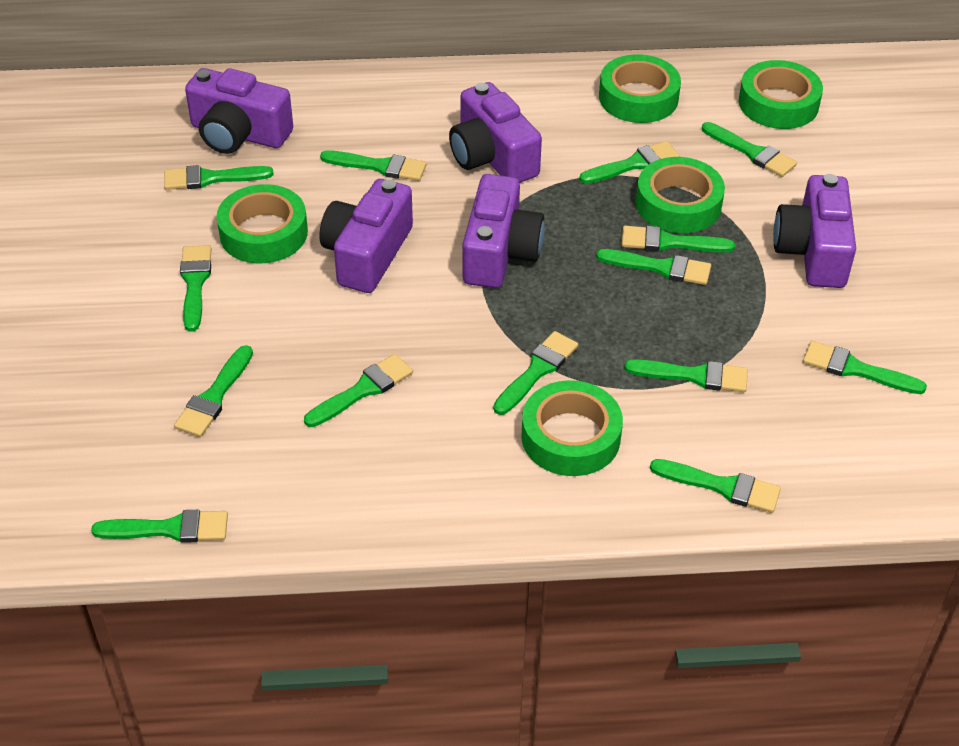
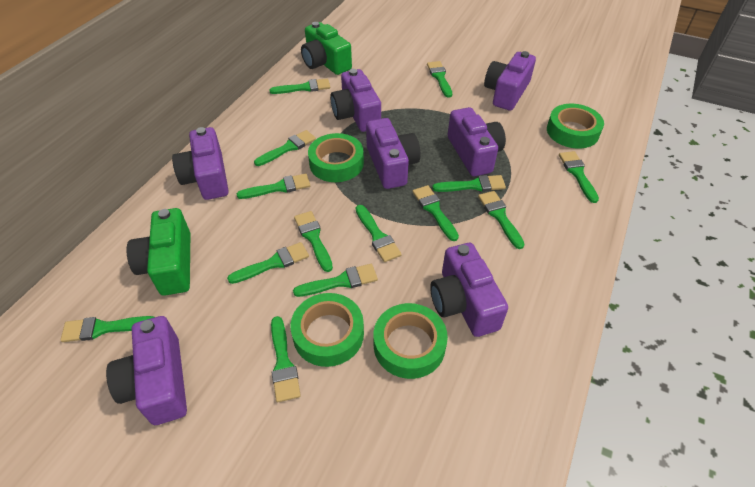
green camera: none = 0 -> [126,208,190,296] [301,22,352,75] = 2
green tape: [217,184,308,263] [521,380,623,476] [599,54,681,123] [636,157,725,233] [739,60,823,129] = 5 -> [290,293,364,367] [308,133,364,182] [374,303,448,379] [547,104,604,149] = 4
purple camera: [185,68,293,154] [319,179,413,293] [449,82,542,183] [462,174,545,288] [773,174,856,288] = 5 -> [106,316,187,425] [172,127,229,200] [330,69,381,132] [366,118,420,189] [430,243,508,337] [448,107,506,176] [484,51,536,110] = 7

